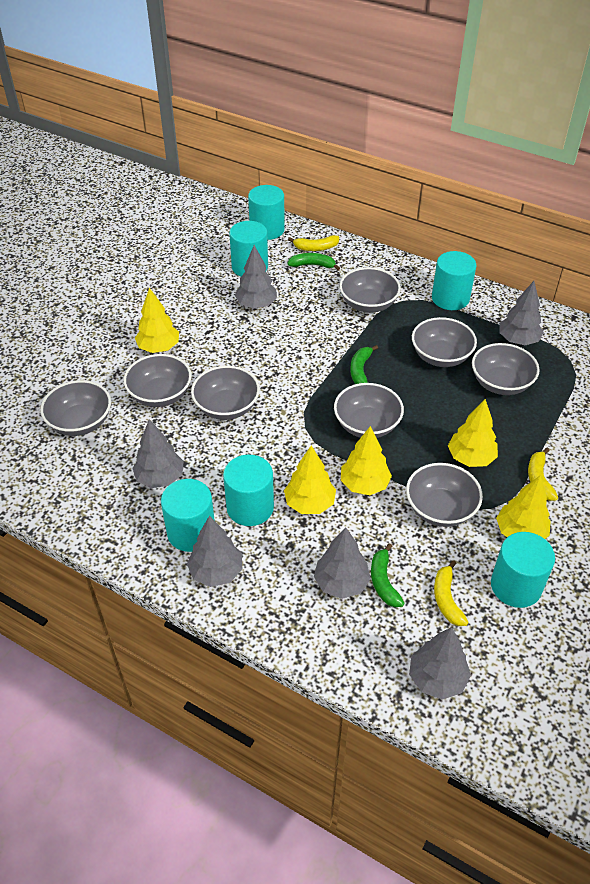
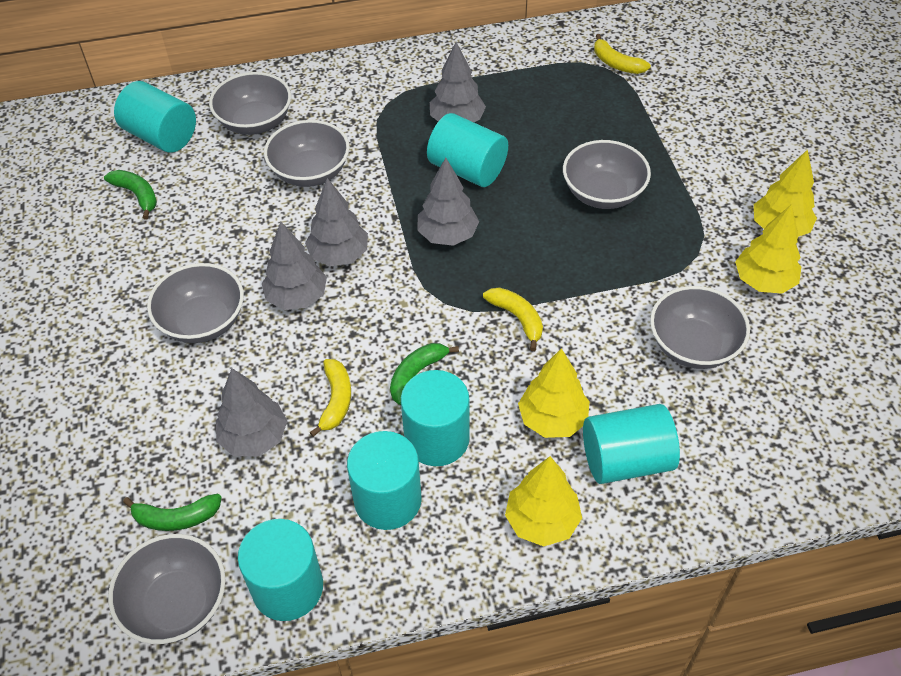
grey bowl: [40,380,111,436] [124,354,192,407] [191,366,260,420] [334,383,404,438] [339,267,401,313] [406,463,483,527] [412,317,477,367] [472,343,540,395] = 8 -> [108,534,226,644] [147,263,244,343] [209,72,291,135] [264,120,349,187] [563,140,651,209] [650,286,750,369] = 6
grey tree: [132,419,184,488] [187,516,242,587] [235,245,277,308] [314,527,370,599] [409,627,471,700] [499,281,544,345] = 6 -> [216,368,287,456] [262,222,327,310] [305,178,368,266] [417,158,479,246] [430,42,486,122] = 5
yellow tree: [135,288,179,353] [284,446,336,514] [341,426,392,495] [448,399,498,467] [496,476,551,539] = 5 -> [505,456,582,546] [518,348,590,438] [735,204,801,294] [754,149,817,237] = 4

